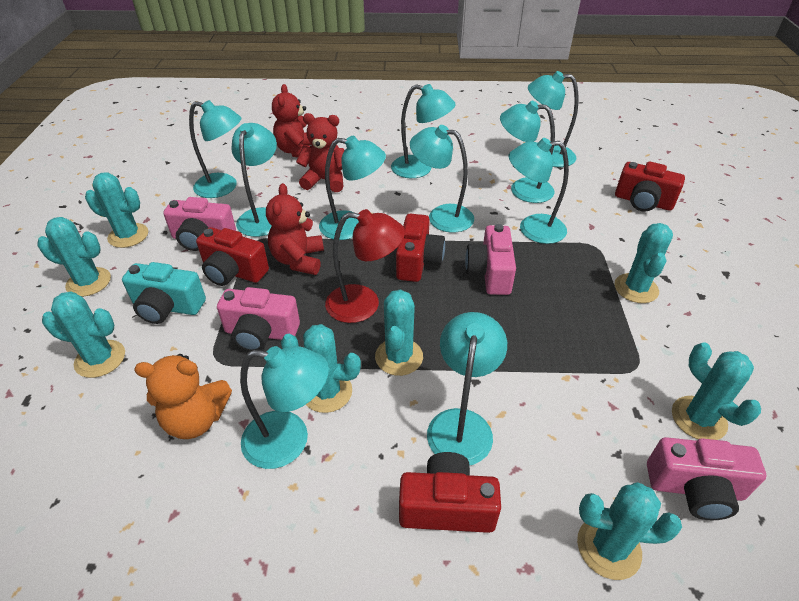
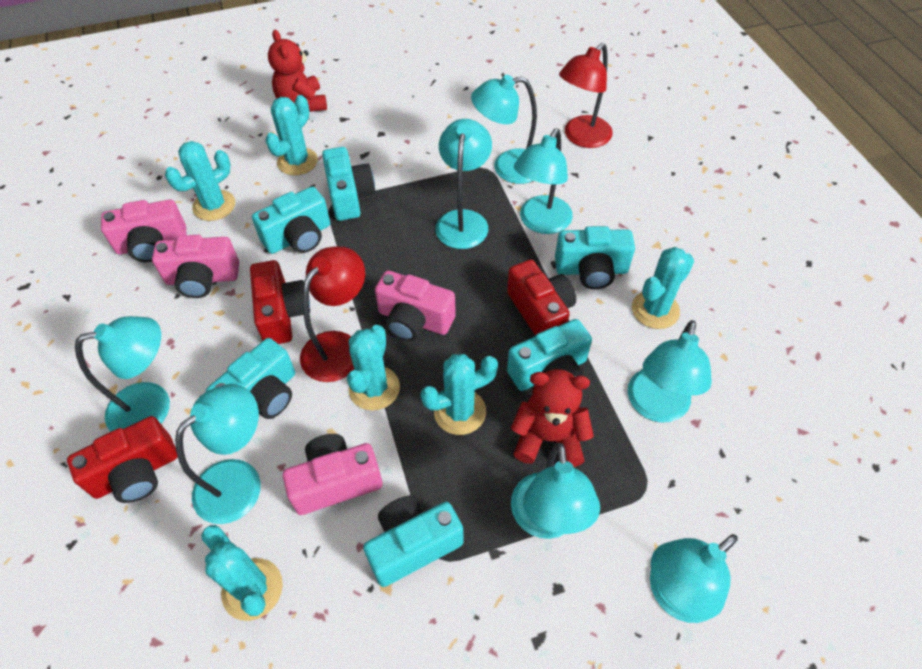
orange teddy bear: [134,354,232,439] = 1 -> none = 0
red camera: [196,227,269,286] [396,214,445,282] [399,452,501,533] [615,161,685,211] = 4 -> [67,416,178,503] [250,260,310,344] [507,260,576,336] = 3
red lamp: [325,209,405,323] = 1 -> [300,246,365,382] [559,43,613,148] = 2
red teddy bear: [266,183,324,275] [272,84,312,157] [296,113,345,192] = 3 -> [268,30,327,112] [511,369,594,467] = 2
turquoise cactus: [37,217,111,297] [42,291,125,378] [85,172,148,248] [281,324,361,413] [375,290,423,376] [577,482,682,580] [615,223,673,303] [672,342,761,440] = 8 -> [165,141,235,221] [201,525,283,621] [265,95,318,176] [347,325,400,411] [420,354,498,435] [632,247,694,329] = 6
turquoise camera: [122,262,206,324] = 1 -> [206,338,295,419] [252,187,330,254] [322,147,375,221] [363,496,464,587] [507,319,592,391] [555,226,635,289] = 6
turquoise lamp: [189,100,242,198] [231,123,277,237] [240,346,329,469] [319,136,386,240] [391,84,456,178] [410,125,474,233] [427,312,507,465] [500,101,555,203] [509,138,569,244] [528,71,578,167] = 10 -> [75,316,170,432] [175,384,261,524] [435,119,492,249] [471,75,537,184] [511,443,600,539] [514,129,573,234] [627,320,712,423] [650,534,738,623] = 8

